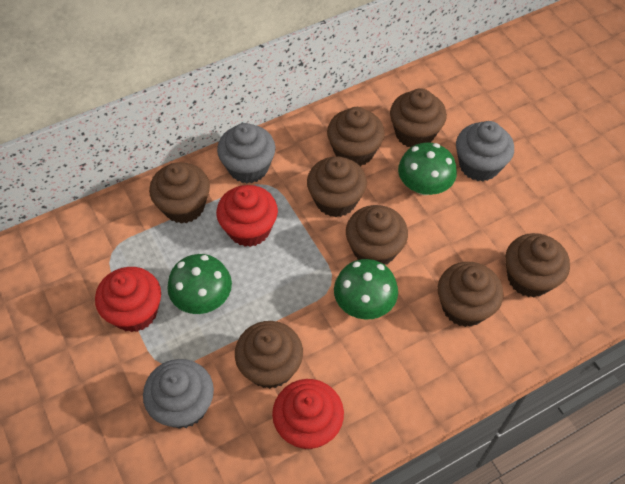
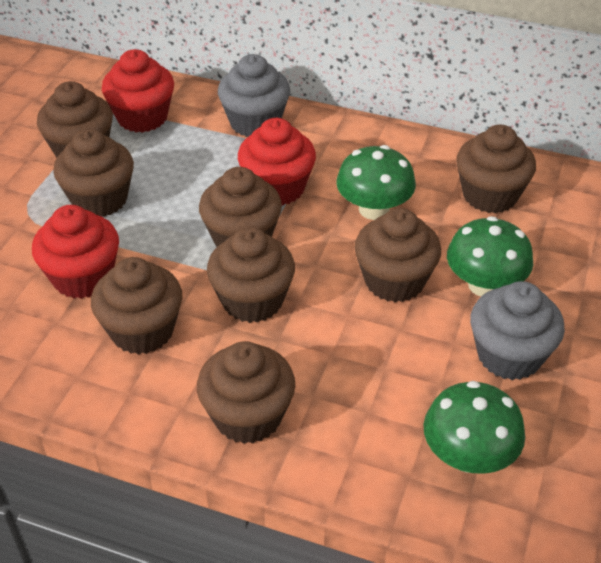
grey cupcake: [143,359,214,429] [217,123,276,183] [456,121,514,181] = 3 -> [218,54,290,137] [470,281,565,380] = 2

